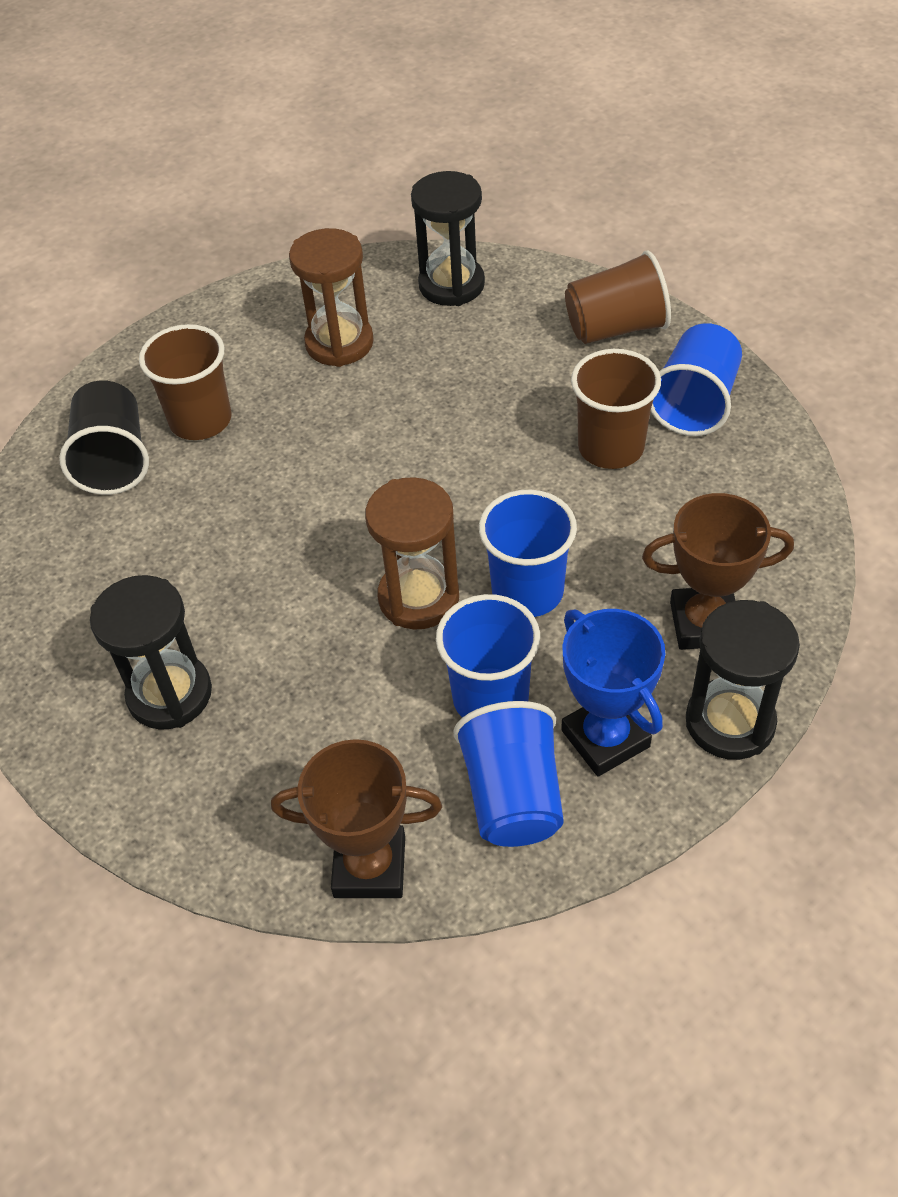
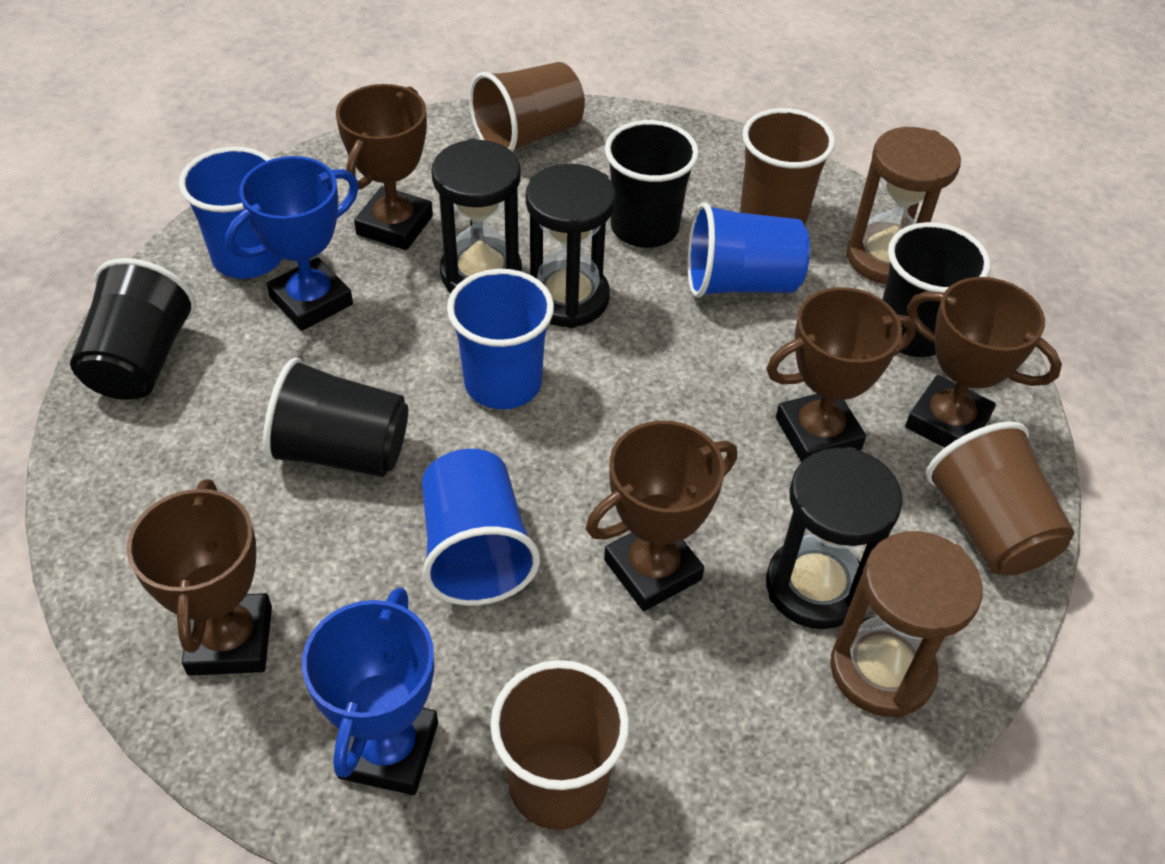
black cup: [59,381,149,495] = 1 -> [70,258,196,400] [263,358,408,477] [605,120,699,248] [882,222,991,357] = 4
blue trophy: [561,609,666,776] = 1 -> [225,156,359,331] [302,587,438,795] = 2
brown cup: [139,324,231,440] [565,251,671,344] [571,349,661,469] = 3 -> [469,62,585,152] [490,660,629,830] [740,108,835,224] [926,421,1074,576] = 4
brown trophy: [271,739,442,898] [642,493,794,650] = 2 -> [127,479,272,676] [336,84,433,250] [586,421,737,611] [766,287,916,462] [905,277,1062,448] = 5

